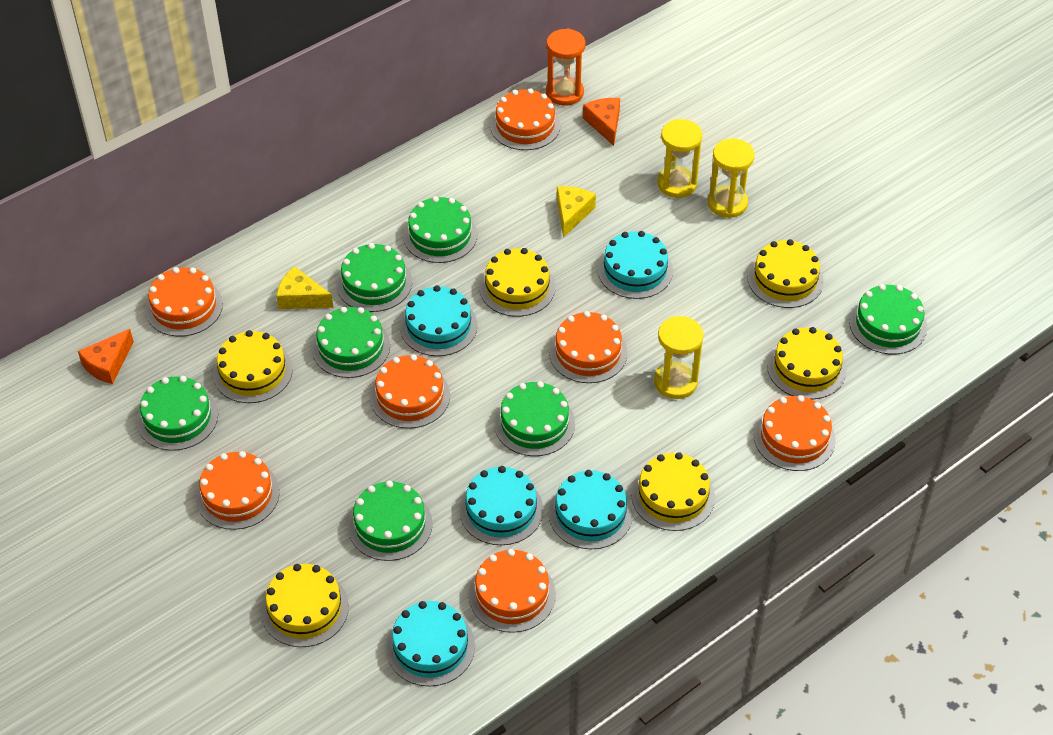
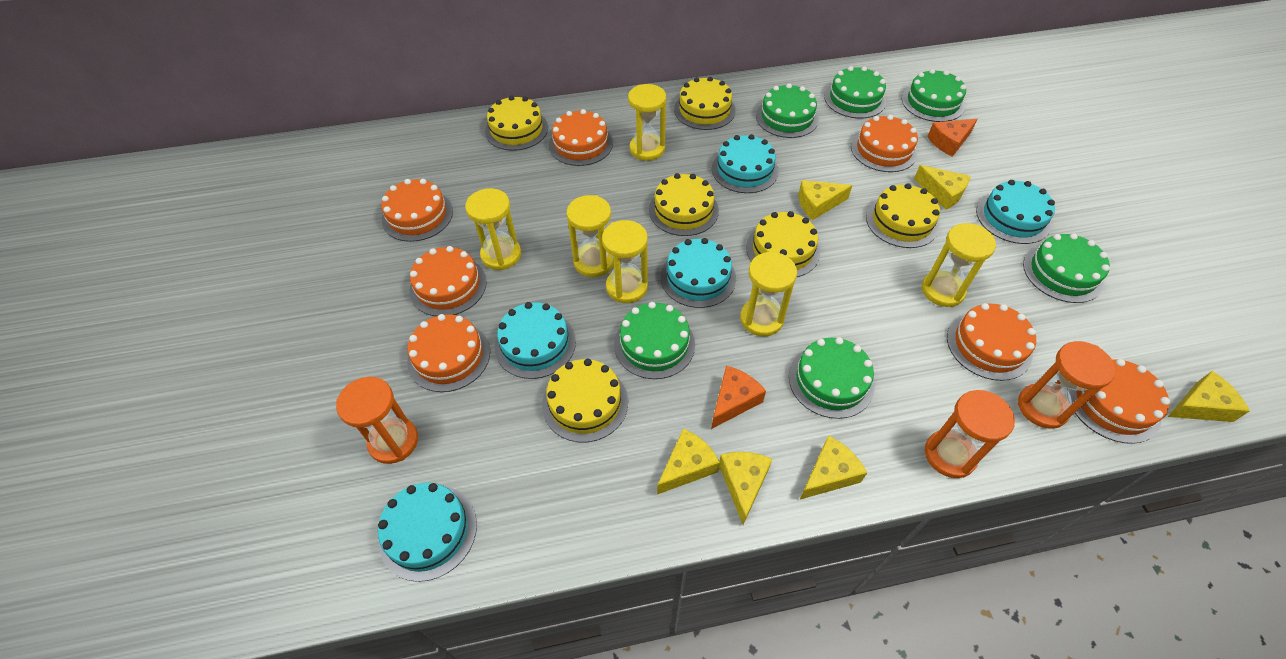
green cake: [137,376,218,451] [312,307,390,378] [336,243,412,312] [348,481,433,561] [403,196,477,263] [494,381,575,456] [849,284,927,354] = 7 -> [614,302,695,379] [756,83,819,138] [789,337,875,419] [824,66,886,118] [902,69,966,122] [1023,233,1110,303] = 6
orange hourglass: [546,28,585,105] = 1 -> [336,377,418,464] [924,390,1015,478] [1018,341,1116,429] = 3
yellow cheese: [277,266,333,309] [557,186,596,238] = 2 -> [657,429,720,495] [719,452,772,525] [798,180,852,220] [800,435,867,499] [914,165,971,210] [1168,371,1250,422] = 6
yellow hourglass: [654,316,703,399] [657,119,702,198] [708,138,755,218] = 3 -> [465,188,521,270] [567,195,613,277] [602,220,648,303] [628,84,666,161] [740,251,797,336] [921,223,996,307] = 6

